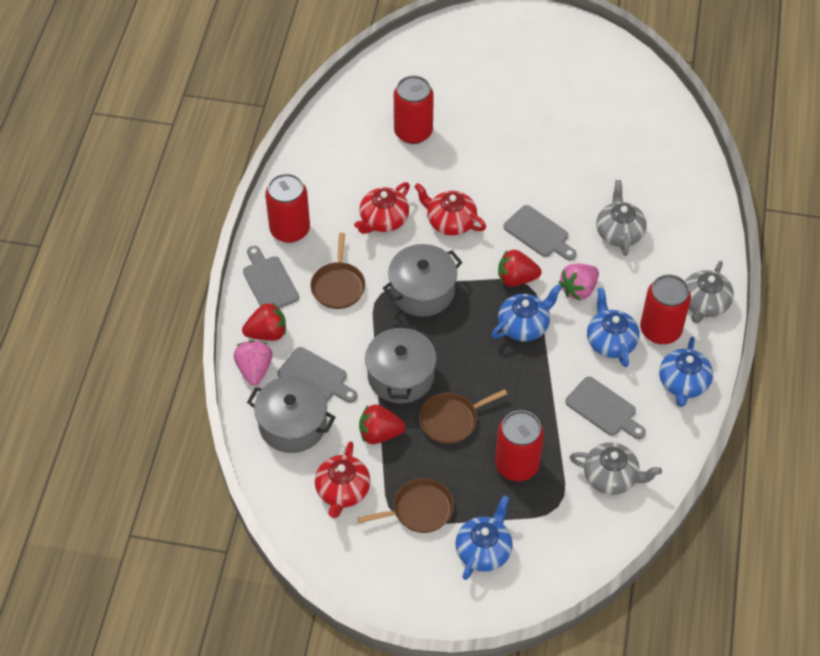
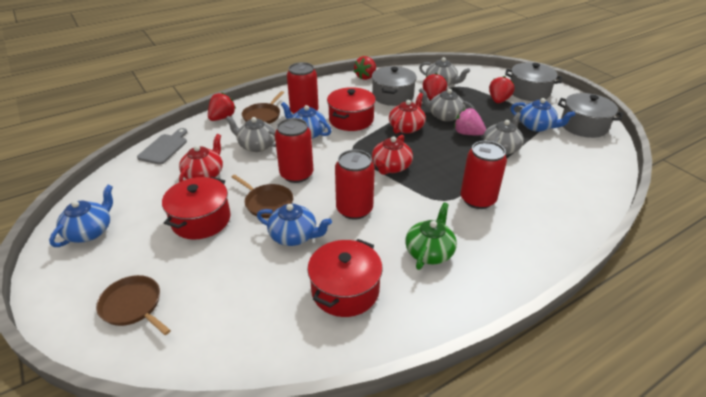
green teapot: none = 0 -> [405,202,457,270] = 1
grey cutting board: [243,246,299,308] [277,347,357,403] [504,205,576,260] [565,377,646,439] = 4 -> [137,128,187,165] = 1
grey teapot: [570,442,662,495] [596,180,647,256] [685,261,734,323] = 3 -> [226,116,276,152] [419,57,470,86] [419,88,475,122] [483,112,524,155] = 4
pink strawberry: [234,340,273,385] [559,264,599,301] = 2 -> [454,108,486,135] = 1
red pot: none = 0 -> [162,177,231,240] [308,239,383,317] [327,87,376,131] = 3
red strawberry: [242,302,286,341] [359,404,406,444] [498,250,541,287] = 3 -> [208,93,236,121] [354,56,376,80] [423,73,447,100] [489,76,515,103] = 4

